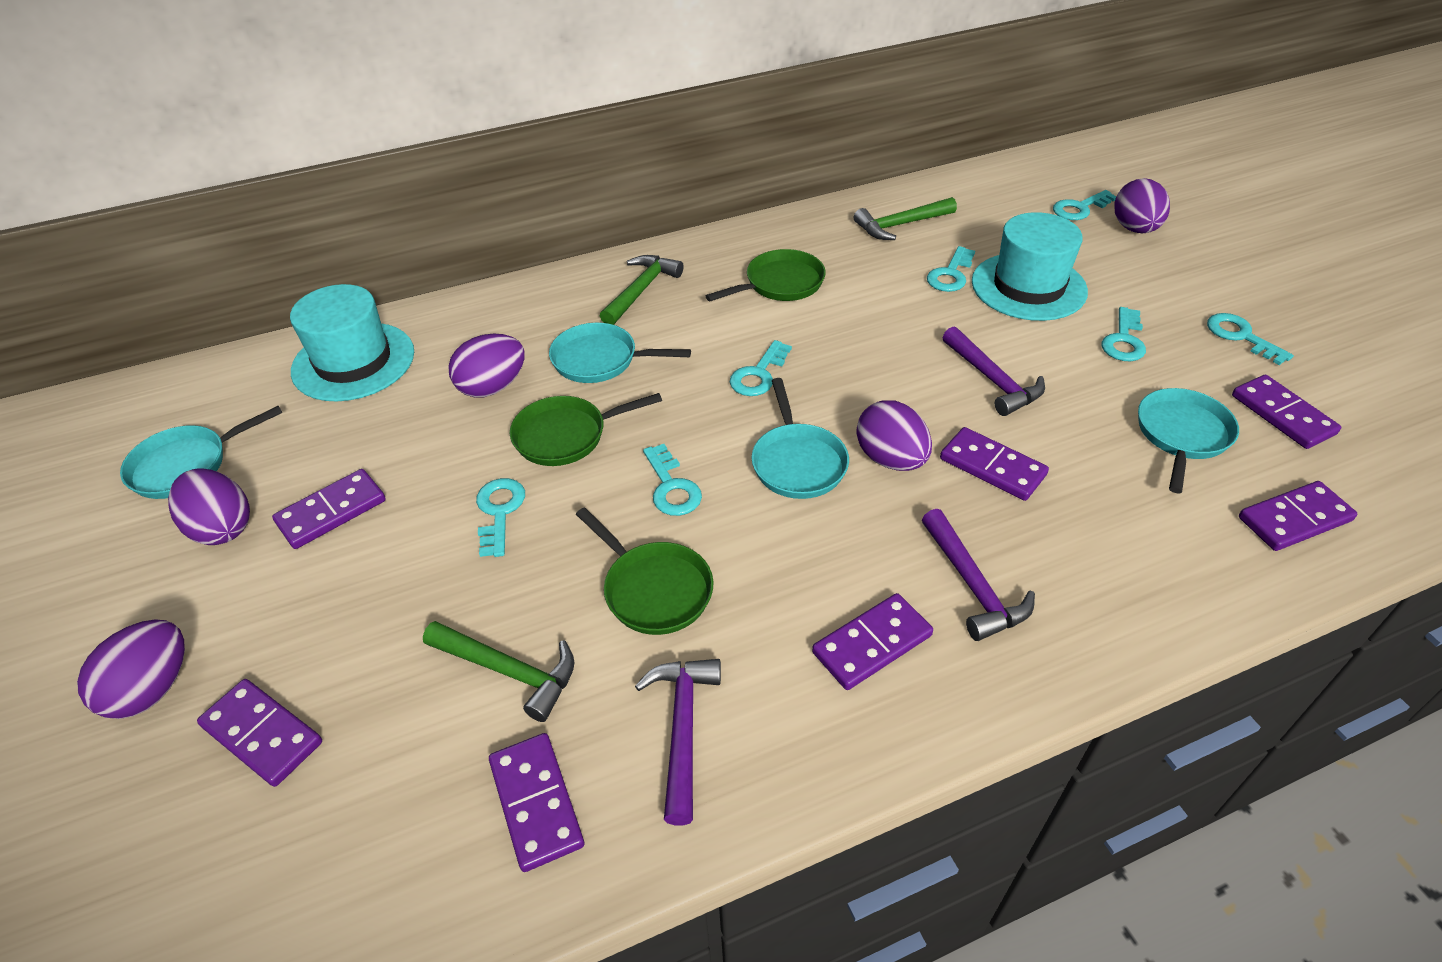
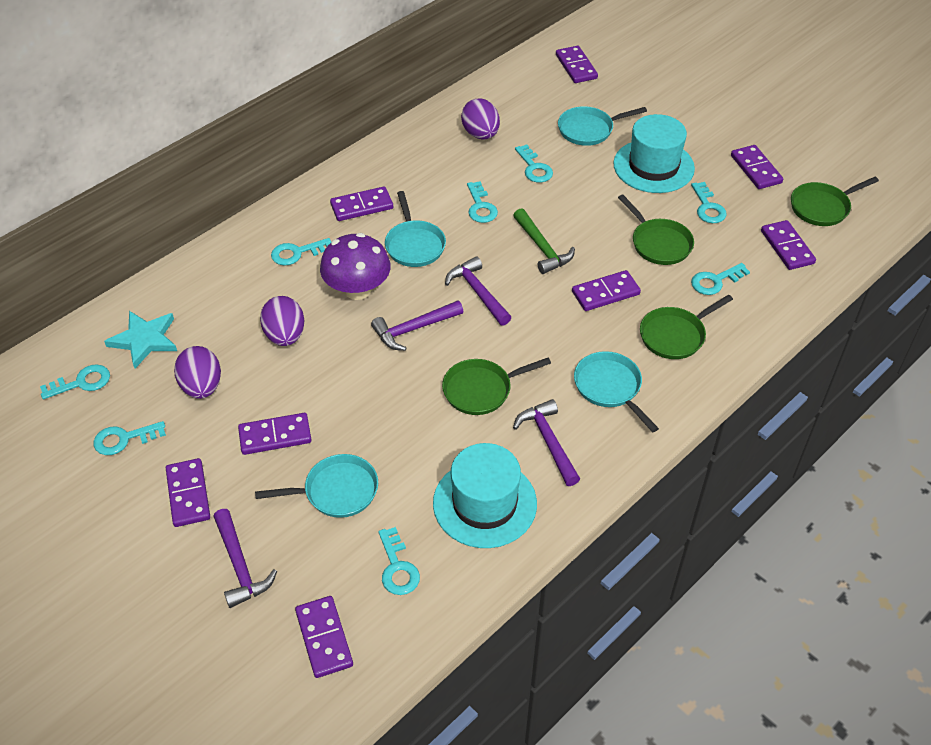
green hammer: [423,621,575,722] [600,255,684,325] [854,197,957,240] = 3 -> [513,208,575,274] = 1
green pan: [510,393,662,466] [576,507,713,635] [706,249,826,301] = 3 -> [442,358,551,415] [618,195,694,265] [640,295,733,359] [791,177,879,226] = 4
purple domino: [197,679,322,787] [272,469,386,549] [489,733,584,872] [812,593,933,690] [940,427,1049,501] [1232,375,1341,449] [1239,481,1357,551] = 7 -> [166,458,210,527] [238,413,311,455] [295,596,353,678] [330,186,393,221] [556,46,598,83] [572,270,641,311] [731,145,783,189] [761,220,816,270] = 8
purple egg: [77,619,185,719] [168,468,250,545] [448,333,525,398] [857,400,932,471] [1114,178,1170,234] = 5 -> [174,346,221,399] [260,296,304,346] [461,98,500,139] = 3
purple hammer: [635,659,721,825] [922,509,1035,641] [942,326,1045,416] = 3 -> [213,509,277,608] [371,300,463,351] [445,256,512,326] [513,399,580,486] = 4
purple mushroom: none = 0 -> [320,233,391,300] = 1
turquoise key: [476,478,525,557] [643,444,702,516] [730,340,792,396] [927,246,975,292] [1053,190,1116,220] [1102,307,1146,361] [1207,313,1294,365] = 7 -> [40,364,110,399] [93,421,166,455] [271,238,331,265] [378,527,420,595] [467,181,498,223] [515,145,553,183] [691,182,727,223] [691,263,750,295] = 8
turquoise star: none = 0 -> [104,311,177,369] = 1

